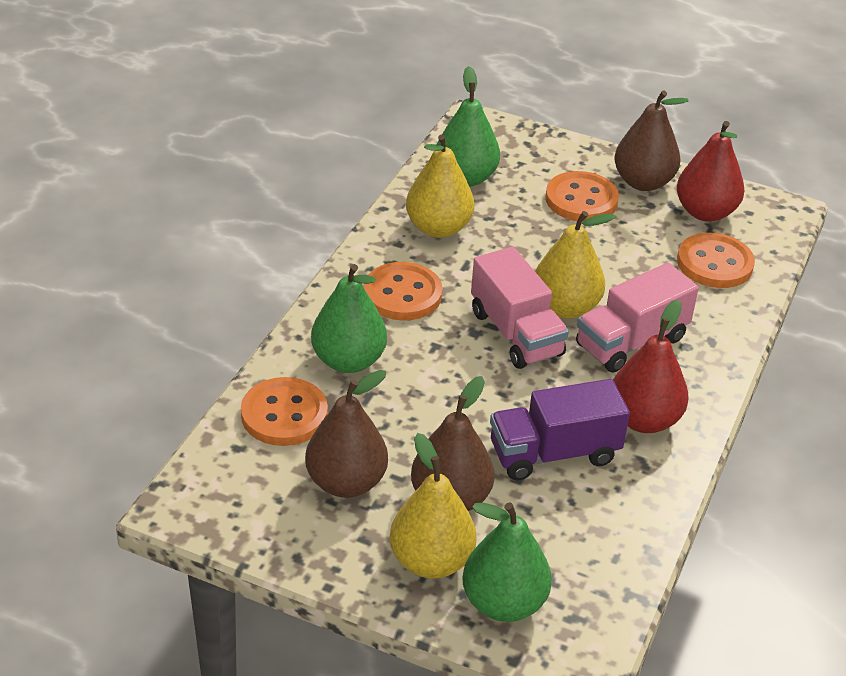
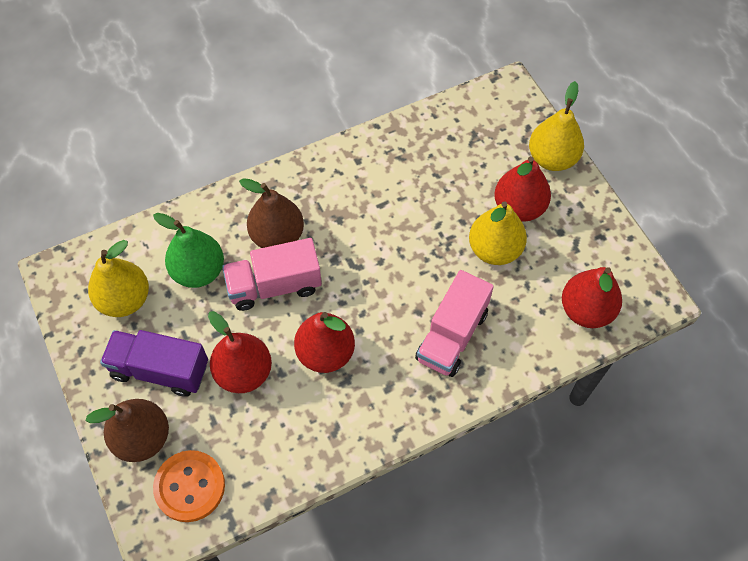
brown pear: [305,370,388,498] [411,376,494,511] [615,90,688,191] = 3 -> [85,399,169,462] [239,178,304,248] = 2
green pear: [311,264,387,373] [437,66,500,187] [462,502,552,622] = 3 -> [153,213,224,288] = 1
orange button: [241,377,328,446] [364,262,443,321] [545,171,619,222] [677,233,755,288] = 4 -> [153,450,225,522] = 1
red pear: [613,300,689,433] [677,121,744,222] = 2 -> [208,311,272,393] [294,312,355,373] [494,156,551,222] [562,267,622,328] = 4

